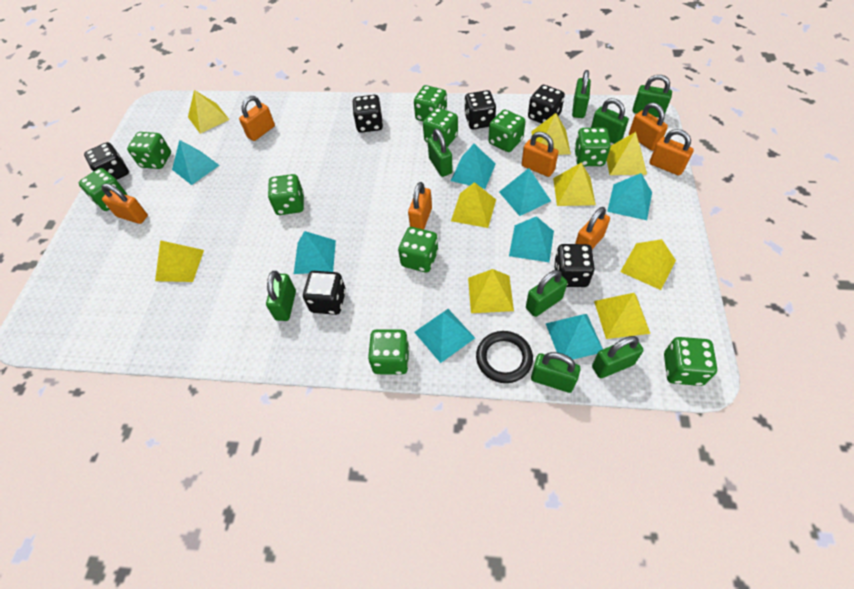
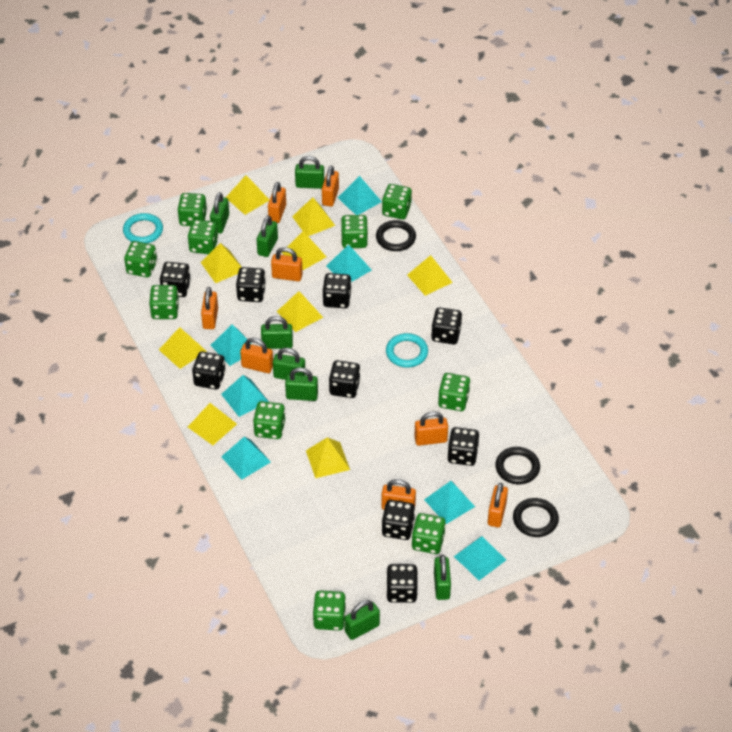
black dice: [84,142,129,180] [303,271,346,315] [352,95,383,133] [465,90,496,129] [528,85,565,124] [554,244,595,287] = 6 -> [160,262,191,297] [192,351,225,390] [236,267,266,302] [322,273,351,308] [329,360,360,398] [382,500,415,540] [386,564,418,603] [431,307,462,344] [447,427,480,466] = 9
black ring: [476,331,533,383] = 1 -> [376,220,416,251] [495,447,540,484] [513,498,559,537] = 3
orange padlock: [102,184,148,224] [239,96,275,141] [408,182,432,230] [522,132,558,177] [575,207,610,249] [629,103,668,151] [649,129,694,176] = 7 -> [201,287,218,329] [240,338,273,373] [268,182,286,223] [271,247,303,281] [322,166,339,207] [381,479,416,510] [414,411,448,446] [488,483,508,527] = 8
turquoise pyramid: [172,140,219,185] [294,231,336,274] [414,309,475,363] [451,144,496,189] [499,168,551,216] [509,216,554,262] [546,314,603,359] [607,173,652,220] = 8 -> [210,325,253,366] [221,375,269,417] [221,437,271,480] [326,245,371,282] [338,176,382,215] [424,481,475,524] [454,536,506,580] = 7
turquoise ring: none = 0 -> [123,213,163,243] [386,333,428,368] = 2

